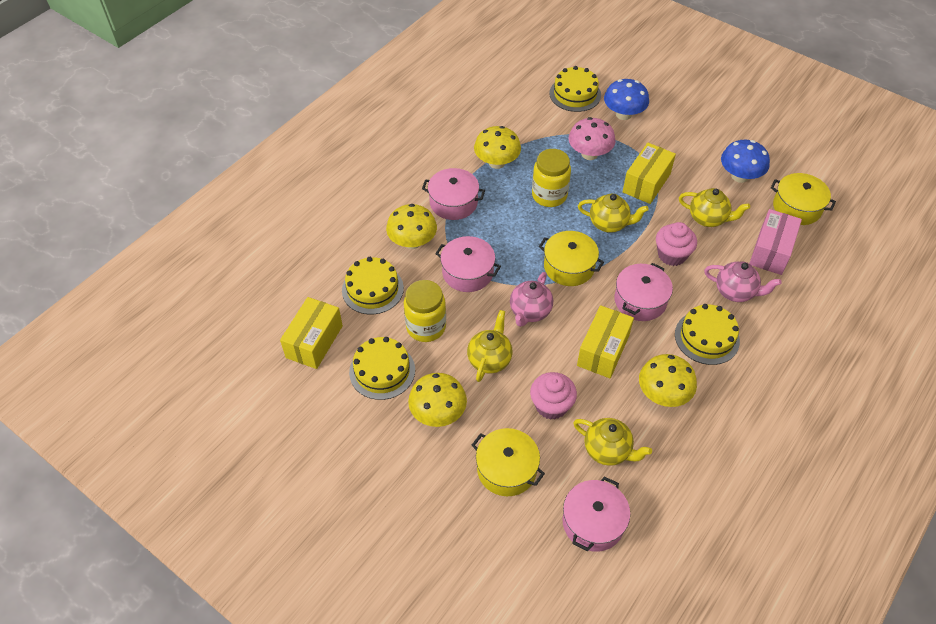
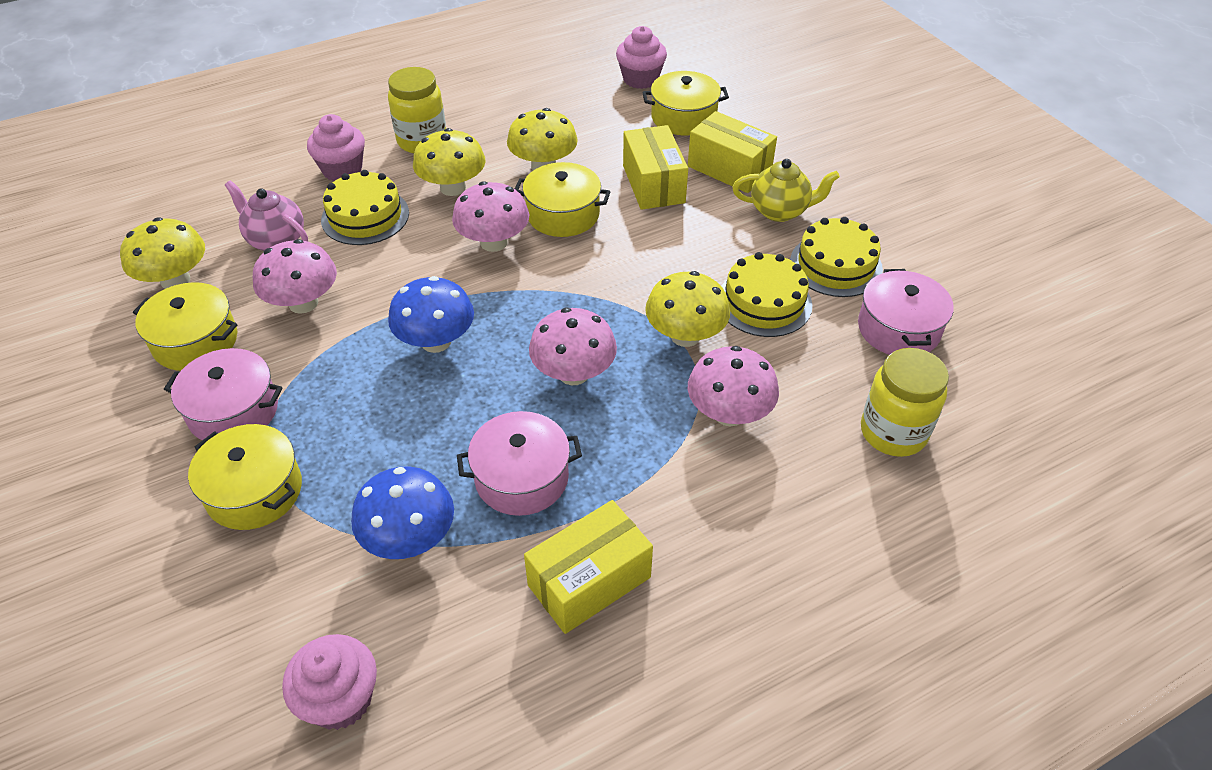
pink box: [749,209,802,275] = 1 -> none = 0
pink cupcake: [530,372,577,420] [656,222,697,266] = 2 -> [282,634,377,730] [307,114,365,181] [616,26,667,89] = 3
pink mushroom: [569,117,615,160] = 1 -> [253,239,337,314] [452,181,529,252] [529,308,617,385] [688,346,779,426] = 4
pink pot: [422,168,485,220] [435,236,501,292] [562,476,630,552] [614,263,673,321] = 4 -> [164,348,283,440] [457,411,582,516] [858,269,954,355] = 3
pink teapot: [510,272,553,327] [704,261,782,302] = 2 -> [225,180,308,251] = 1
yellow cake: [342,257,404,315] [349,337,415,400] [549,66,601,112] [675,304,740,365] = 4 -> [321,170,409,245] [721,252,812,337] [790,217,883,297] = 3
yellow pot: [472,428,545,496] [539,231,604,286] [771,173,836,225] = 3 -> [133,282,237,371] [188,424,302,530] [515,162,610,237] [642,71,729,135] = 4
yellow teapot: [467,310,513,382] [573,418,652,466] [578,194,649,233] [679,188,750,227] = 4 -> [732,159,840,222] = 1

